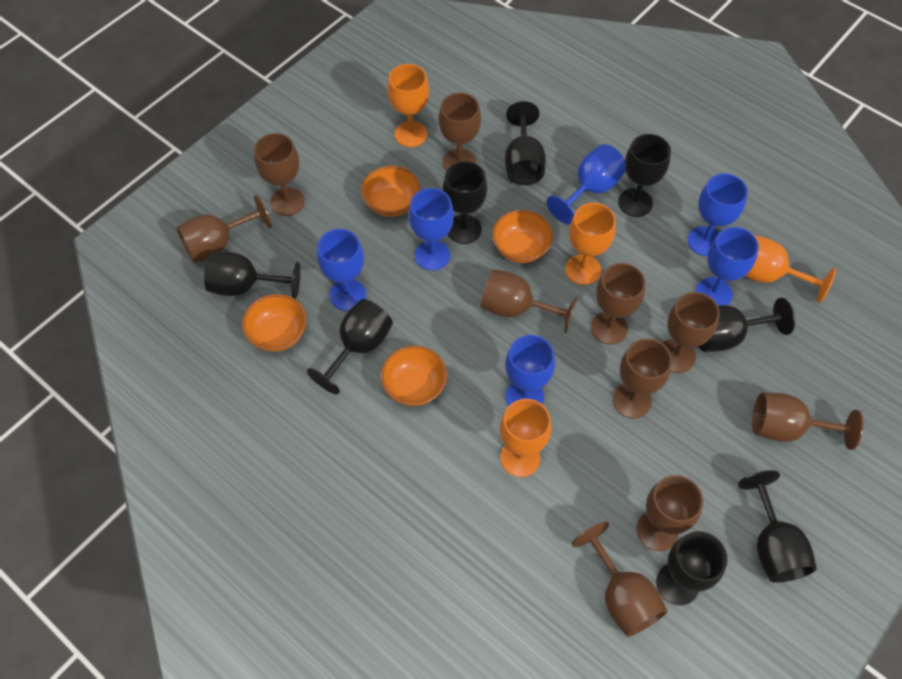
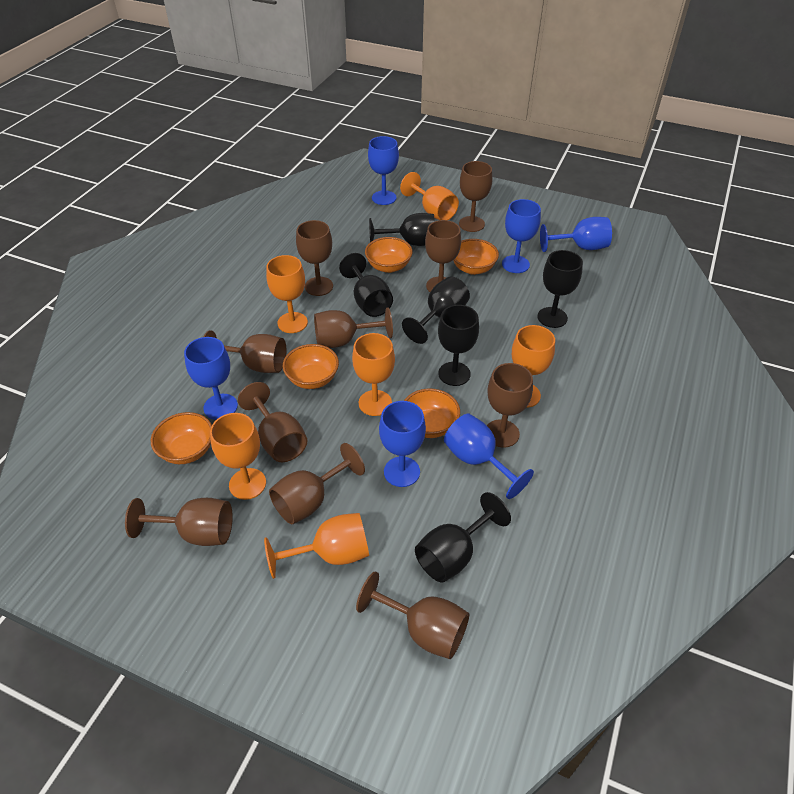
black goblet: [204,252,300,299] [307,299,393,394] [443,161,487,244] [505,101,546,185] [618,134,671,217] [656,531,728,605] [698,298,795,352] [738,470,817,583] = 8 -> [339,253,393,317] [369,213,434,246] [402,277,470,344] [415,492,511,583] [438,305,479,386] [537,250,583,328] = 6
orange bowl: [242,294,307,352] [361,166,420,217] [381,346,447,406] [492,210,553,263] = 4 -> [151,412,212,464] [283,344,339,389] [365,237,413,273] [404,388,460,438] [453,239,499,275] = 5
orange goblet: [388,64,429,147] [500,399,552,477] [565,203,616,285] [745,235,836,303] = 4 -> [210,413,266,500] [264,513,369,579] [266,255,308,333] [352,333,395,416] [400,172,459,220] [512,325,555,408] = 6

